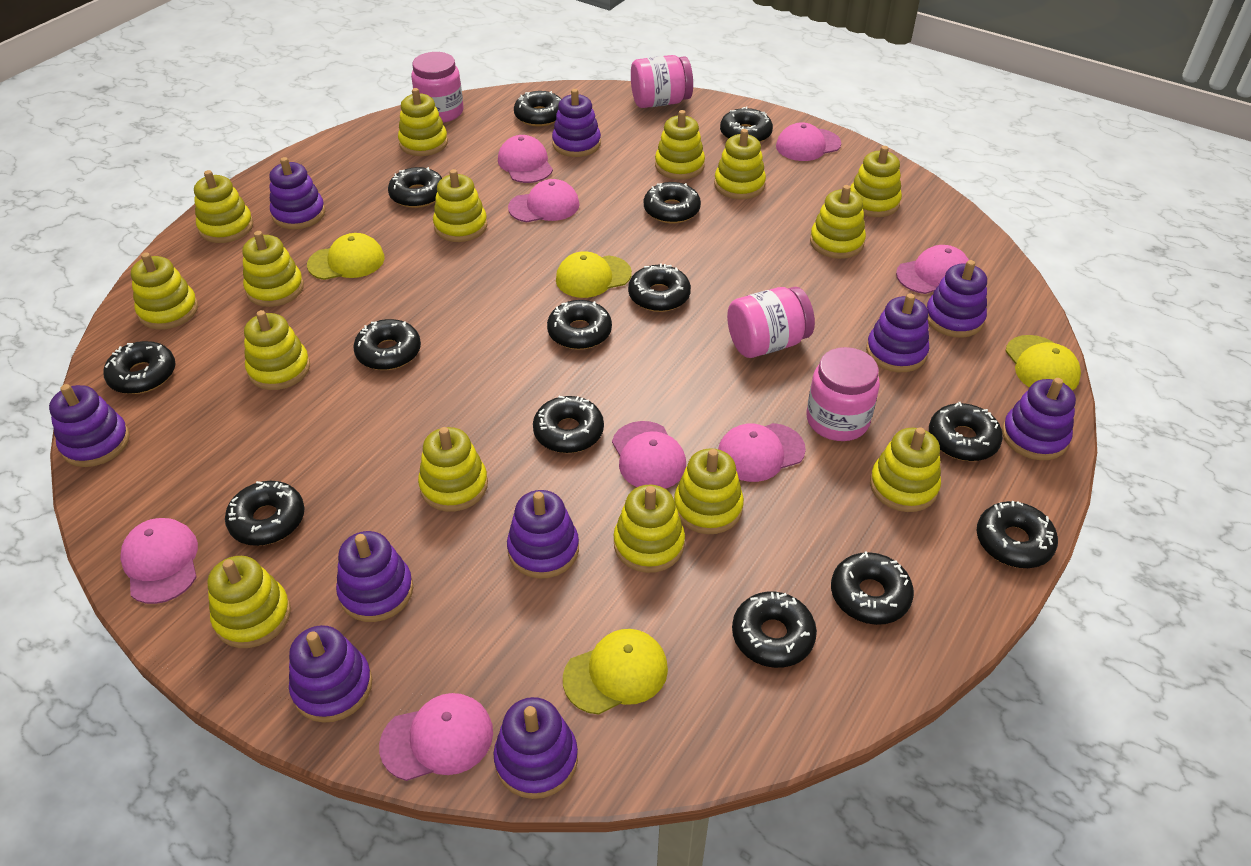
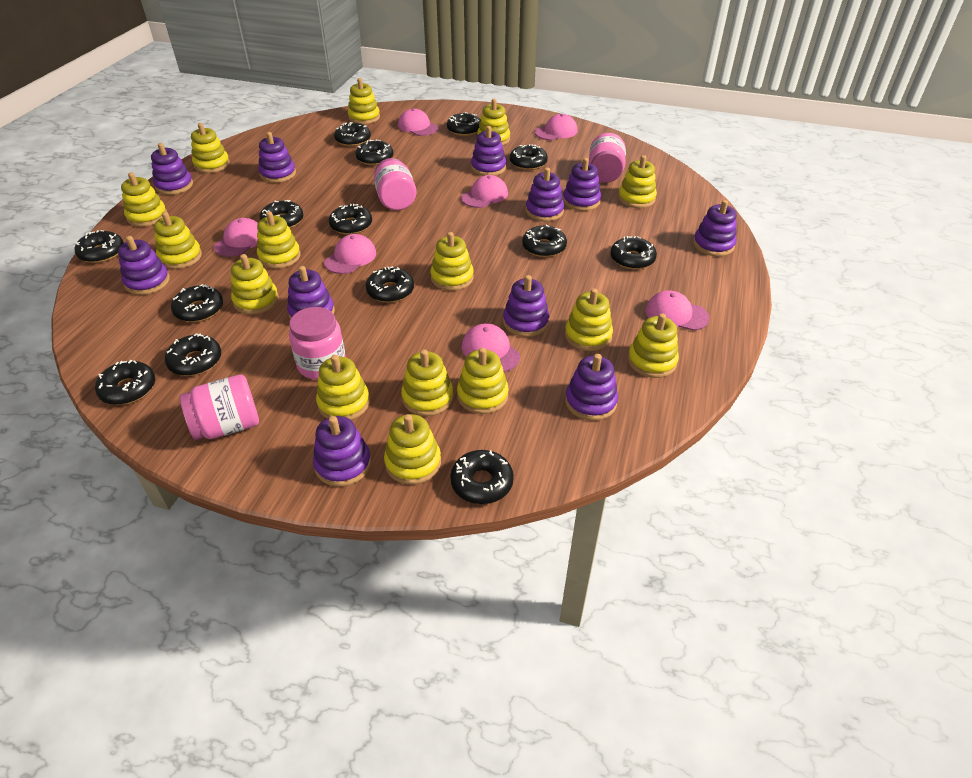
pink cap: [120,518,198,604] [379,693,493,781] [498,135,553,183] [508,179,580,222] [612,421,686,489] [718,423,806,482] [776,122,841,161] [896,245,969,294] = 8 -> [214,218,258,257] [324,234,376,274] [398,109,438,136] [461,175,508,208] [462,323,520,372] [535,114,578,140] [645,290,709,331] = 7
purple stacking toy: [49,384,130,467] [270,157,325,229] [289,625,372,723] [336,531,413,622] [493,697,578,799] [507,490,579,578] [552,89,601,157] [866,293,929,372] [927,260,987,338] [1002,378,1076,460] = 10 -> [118,236,170,295] [151,143,193,195] [258,132,296,183] [287,266,335,320] [313,416,371,487] [471,126,506,176] [503,275,549,337] [526,168,564,221] [563,158,601,211] [565,354,618,421] [693,200,737,256] = 11
yellow cap: [307,233,384,280] [556,251,632,298] [563,629,668,715] [1005,335,1081,391] = 4 -> none = 0

